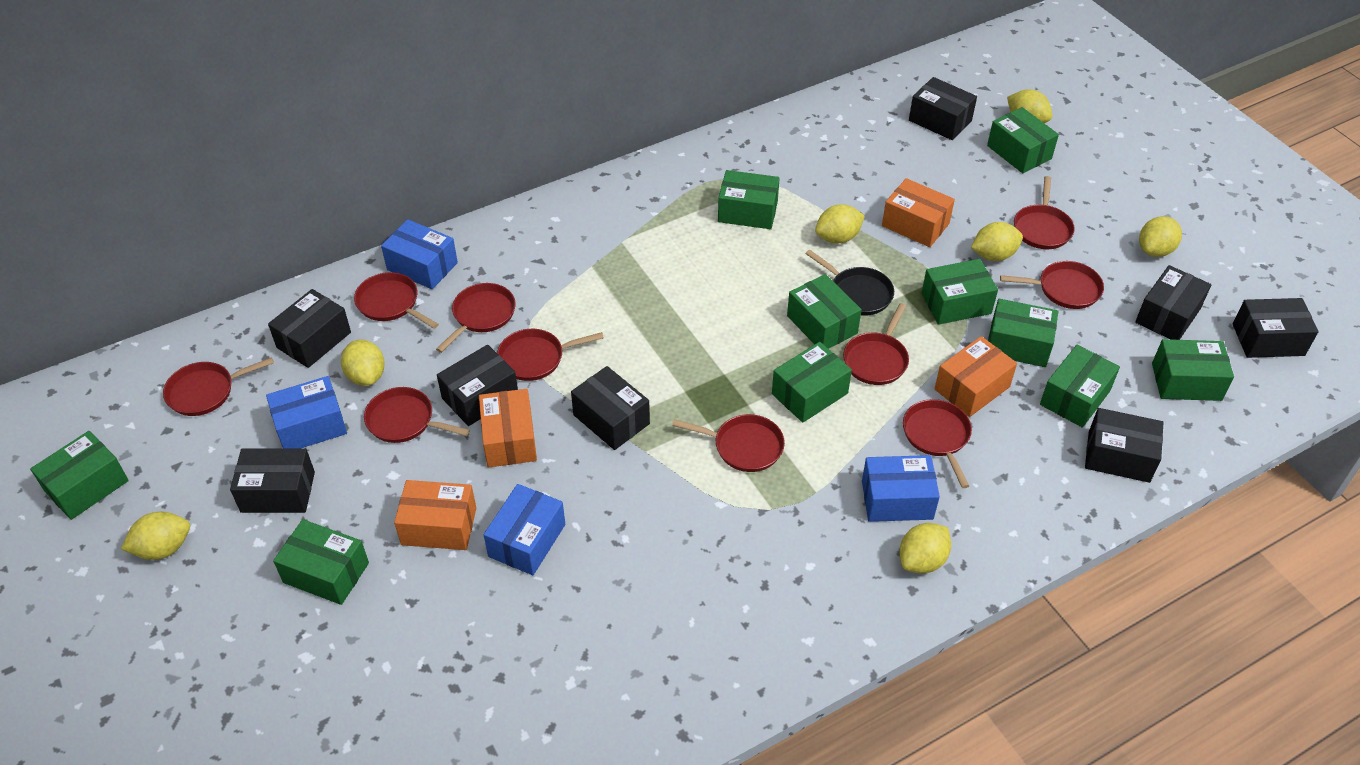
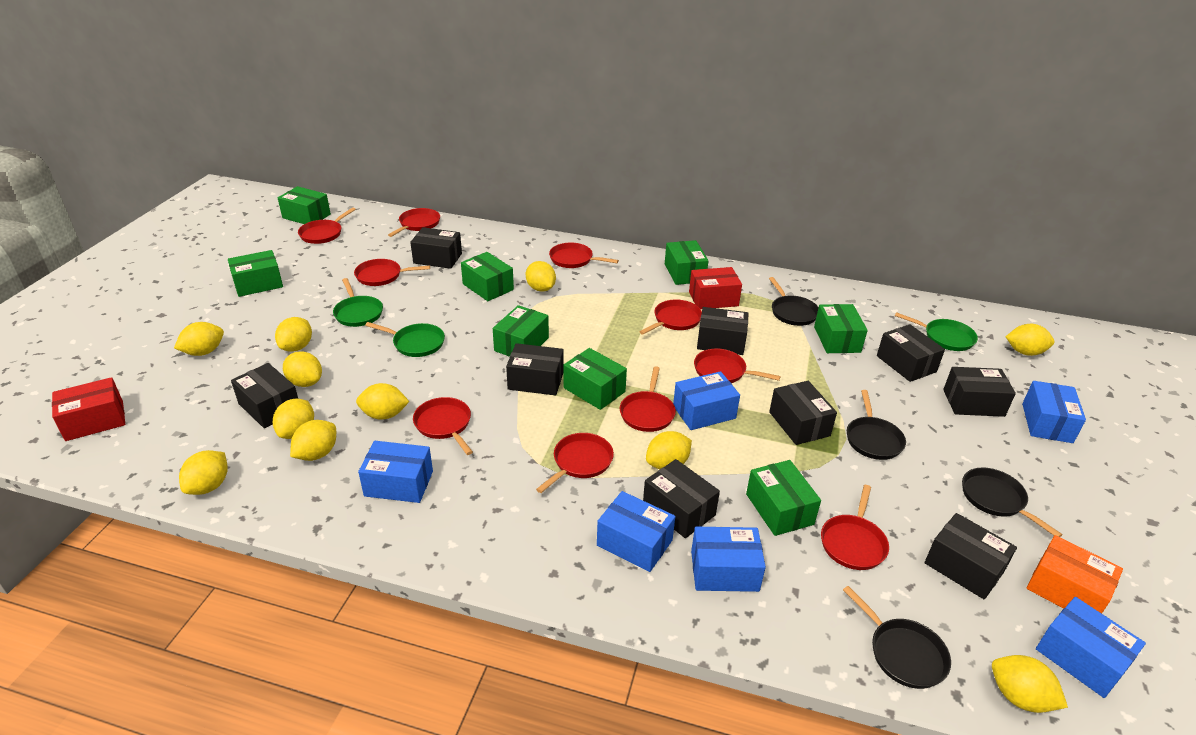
black box: [230,448,315,513] [268,289,351,368] [437,345,518,426] [571,366,650,450] [909,77,977,140] [1085,408,1164,483] [1135,265,1211,340] [1233,298,1319,358] = 8 -> [231,363,298,428] [410,227,462,269] [506,343,564,395] [643,459,720,538] [697,307,749,355] [769,381,837,445] [877,324,945,382] [925,513,1017,600] [943,367,1016,417] = 9
black pan: [805,250,894,315] = 1 -> [769,277,819,326] [843,586,951,689] [847,390,906,460] [962,468,1062,537] = 4
blue box: [266,376,347,448] [381,219,458,289] [483,484,565,575] [862,455,940,522] = 4 -> [358,441,433,503] [597,491,675,572] [673,371,740,430] [691,527,766,592] [1022,381,1086,443] [1036,597,1146,698] = 6
green box: [30,431,129,520] [273,519,369,605] [718,170,780,229] [772,342,852,422] [787,274,862,349] [921,259,998,325] [987,107,1059,173] [988,299,1058,367] [1040,345,1120,428] [1152,339,1234,401] = 10 -> [228,250,283,297] [278,186,331,224] [461,252,514,301] [493,305,549,357] [564,348,627,410] [665,240,709,285] [746,460,821,536] [814,304,868,353] = 8
green pan: none = 0 -> [333,278,383,327] [365,322,445,357] [895,312,978,351] = 3
orange box: [394,480,476,550] [479,389,537,467] [882,178,955,247] [935,336,1017,417] = 4 -> [1027,535,1123,614] = 1
red box: none = 0 -> [52,377,125,441] [689,267,742,309] = 2
yellow lemon: [121,512,190,560] [341,340,385,386] [815,204,865,243] [899,523,951,574] [971,222,1023,261] [1007,89,1053,123] [1139,216,1182,257] = 7 -> [174,322,224,356] [179,450,228,495] [273,399,314,439] [275,317,312,352] [283,351,322,387] [290,420,336,461] [356,383,409,420] [526,261,556,292] [646,431,692,470] [992,655,1068,713] [1006,324,1055,356] = 11

